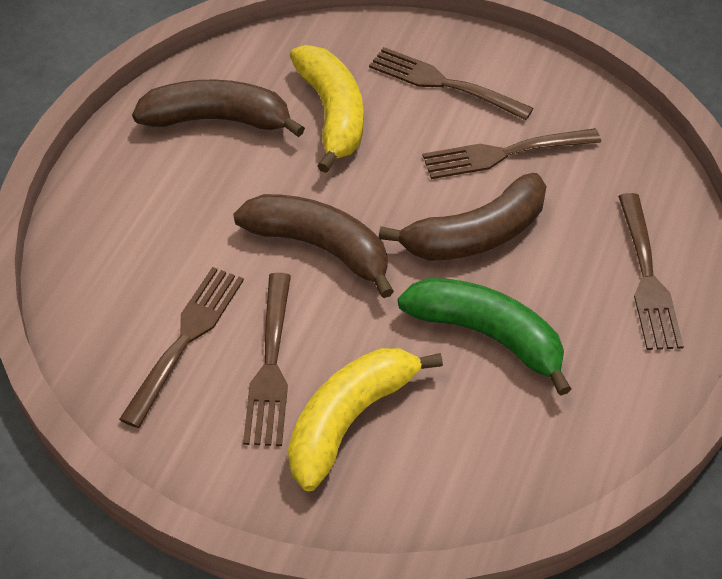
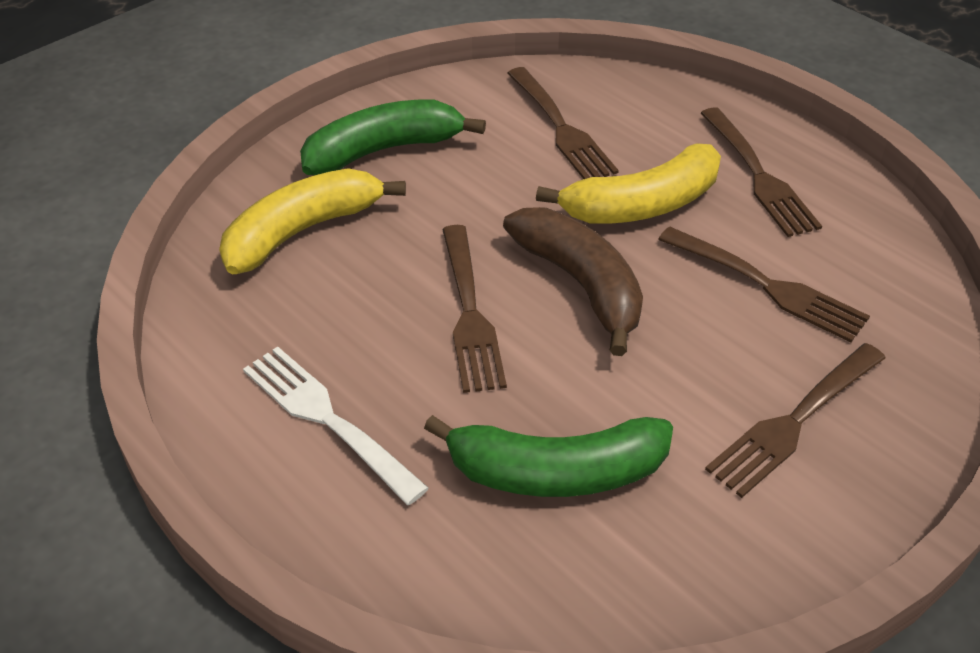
brown banana: [132,80,305,137] [233,194,394,298] [379,173,546,261] = 3 -> [503,207,643,356] = 1
green banana: [398,278,571,396] = 1 -> [300,100,486,175] [424,415,673,497] = 2
white fork: none = 0 -> [243,346,429,505] = 1

